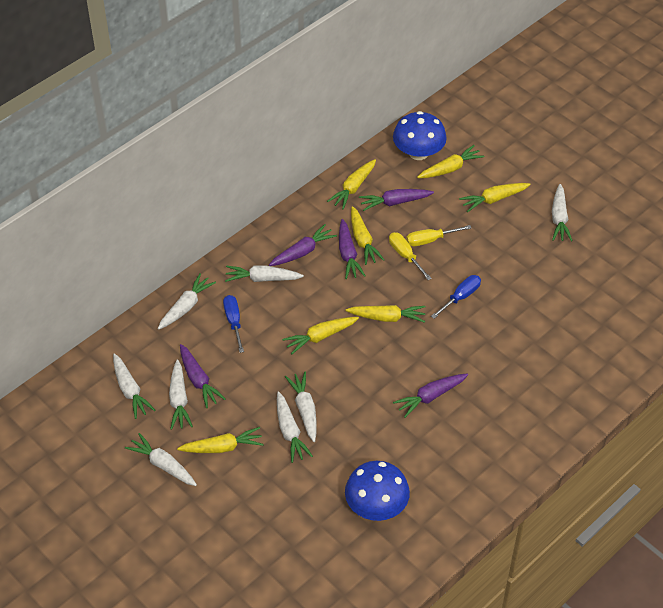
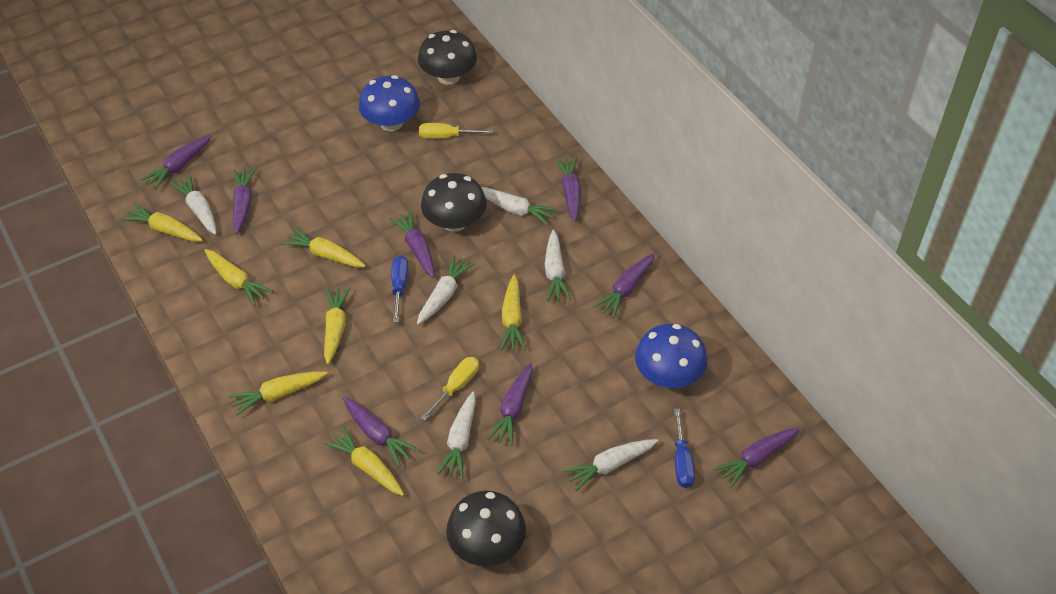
black mushroom: none = 0 -> [418,30,477,85] [421,173,487,232] [446,491,526,566] = 3
purple carrot: [180,344,226,408] [269,224,337,266] [339,219,366,279] [359,189,434,211] [393,374,468,418] = 5 -> [140,135,211,190] [233,168,256,234] [343,397,419,467] [390,210,434,278] [487,363,532,446] [555,156,581,222] [593,254,655,318] [713,427,800,488] = 8
white carrot: [113,354,155,419] [125,433,197,486] [158,273,216,330] [169,359,193,430] [225,266,304,282] [277,391,313,463] [285,372,317,442] [552,184,573,241] = 8 -> [169,174,216,235] [417,255,475,325] [437,392,476,479] [481,187,558,225] [545,230,571,302] [562,439,658,492] = 6

